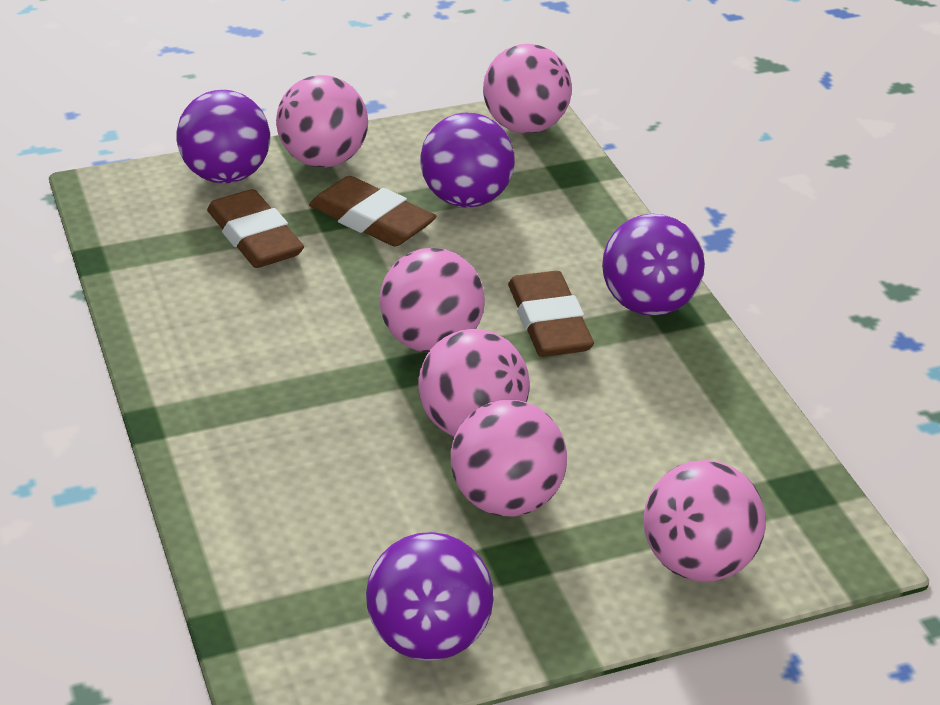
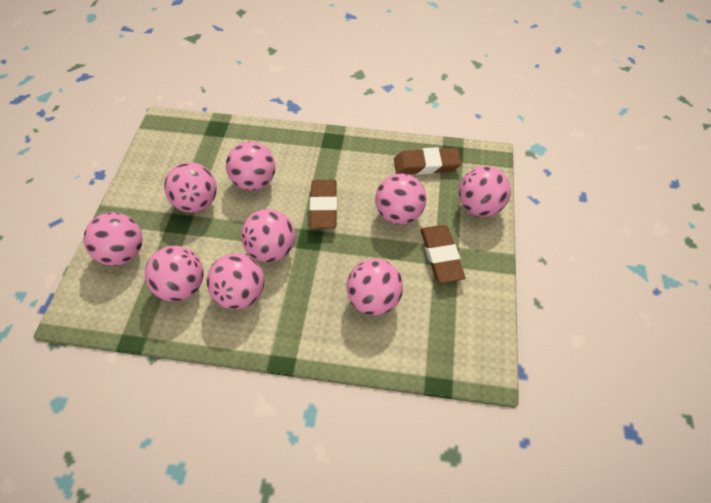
pink ball: [276,75,368,167] [380,248,485,353] [418,329,529,437] [451,400,567,516] [483,44,572,133] [644,460,766,582] = 6 -> [84,212,143,266] [145,246,204,301] [164,162,217,213] [207,253,264,310] [226,141,276,191] [241,209,295,262] [346,259,403,315] [375,173,426,225] [459,166,511,217] = 9
purple ball: [177,90,270,183] [366,532,494,661] [420,113,515,207] [602,214,705,316] = 4 -> none = 0

